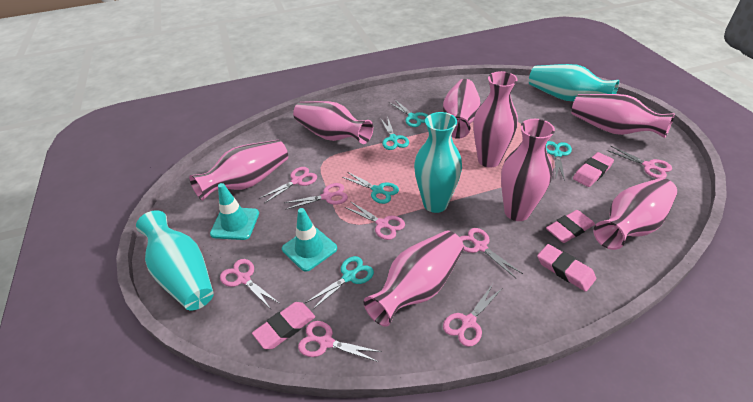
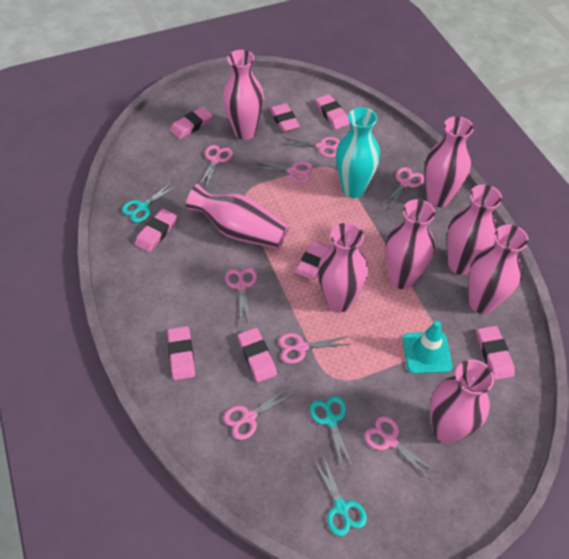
pink eraser: [252,302,315,349] [537,244,596,292] [546,210,595,243] [573,152,614,187] = 4 -> [135,209,177,252] [167,326,195,380] [170,107,213,139] [238,328,277,382] [270,103,300,132] [295,241,331,279] [316,94,350,129] [477,326,515,380] = 8
turquoise scissors: [305,256,374,310] [342,172,399,204] [380,116,409,150] [389,99,428,127] [546,141,572,181] = 5 -> [122,181,178,223] [310,396,353,471] [313,455,367,536] = 3
turquoise traffic cone: [210,183,259,240] [282,208,337,272] = 2 -> [402,321,452,374] = 1
turquoise vase: [136,210,214,310] [414,112,462,213] [529,64,619,101] = 3 -> [336,107,380,198] = 1

